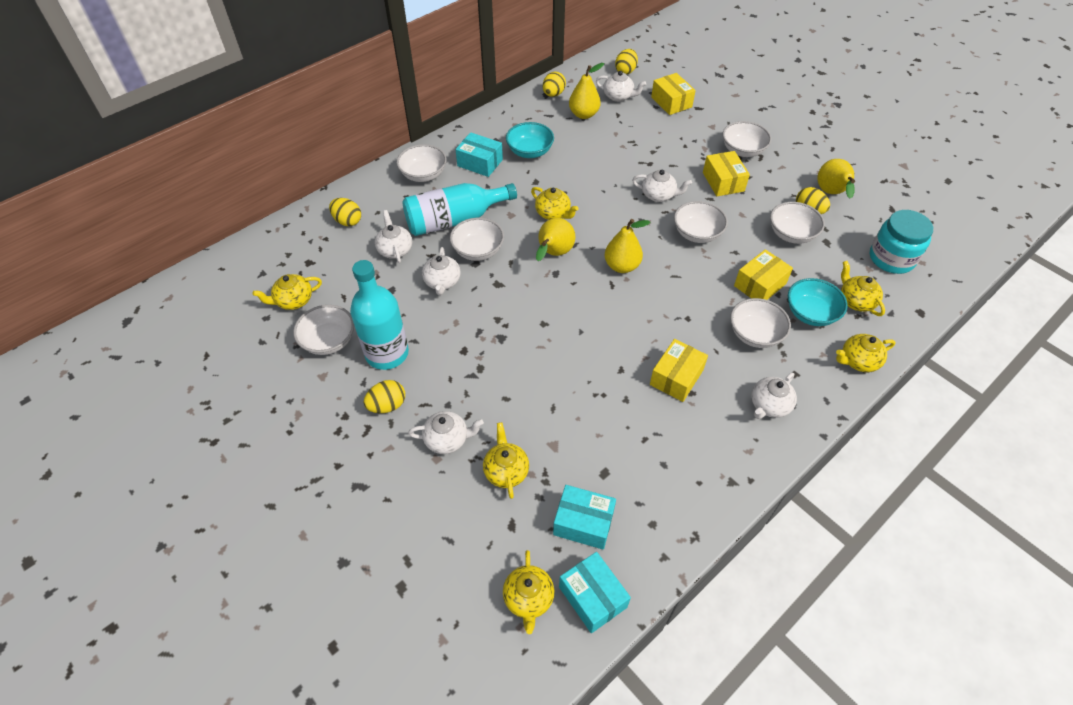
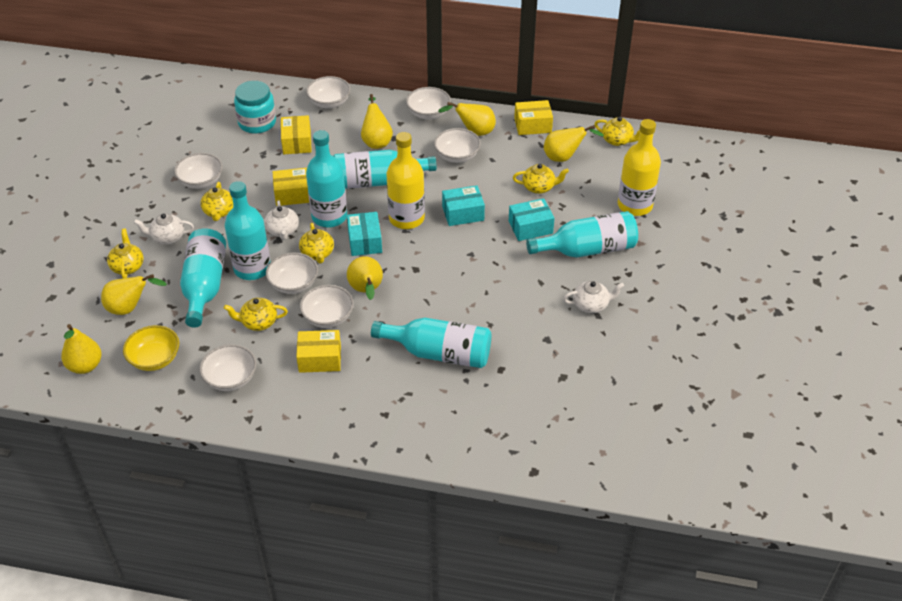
turquoise bottle: [350,260,409,370] [402,183,517,236] = 2 -> [180,229,226,328] [225,181,271,280] [306,130,347,228] [334,150,437,189] [371,318,491,368] [526,211,638,258] = 6
turquoise bowl: [506,122,554,158] [788,278,848,326] = 2 -> none = 0
white teapot: [375,210,412,263] [408,411,484,454] [422,247,461,295] [596,71,646,102] [632,170,692,202] [752,373,797,419] = 6 -> [134,213,194,244] [264,200,299,240] [563,281,624,313] = 3
yellow bottle: none = 0 -> [386,132,425,229] [618,119,661,216] = 2
yellow bowl: none = 0 -> [123,325,179,371] = 1
yellow egg: [329,198,361,226] [363,380,405,413] [543,71,566,97] [615,49,638,75] [796,187,830,214] = 5 -> none = 0
yellow pear: [536,218,575,261] [569,63,604,119] [605,219,651,273] [817,159,855,198] = 4 -> [61,324,102,374] [101,274,167,315] [347,256,383,300] [361,94,393,149] [438,102,496,136] [544,125,604,162] = 6

